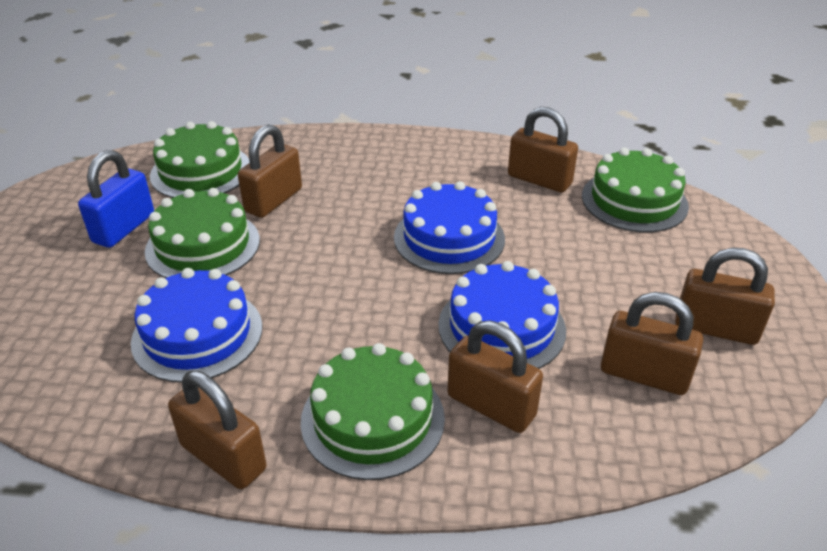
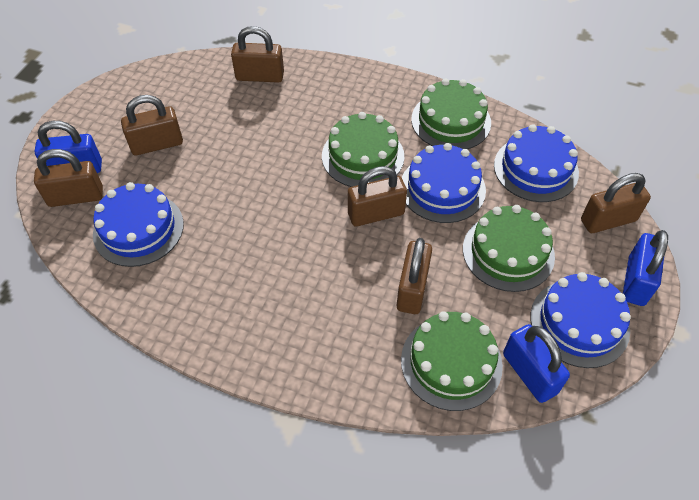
blue cake: [131,268,262,383] [394,181,505,274] [438,261,566,369] = 3 -> [93,182,184,267] [402,143,486,223] [494,124,579,202] [531,272,631,368] = 4
blue padlock: [78,150,154,248] = 1 -> [35,121,102,173] [503,324,570,403] [623,230,668,306] = 3

